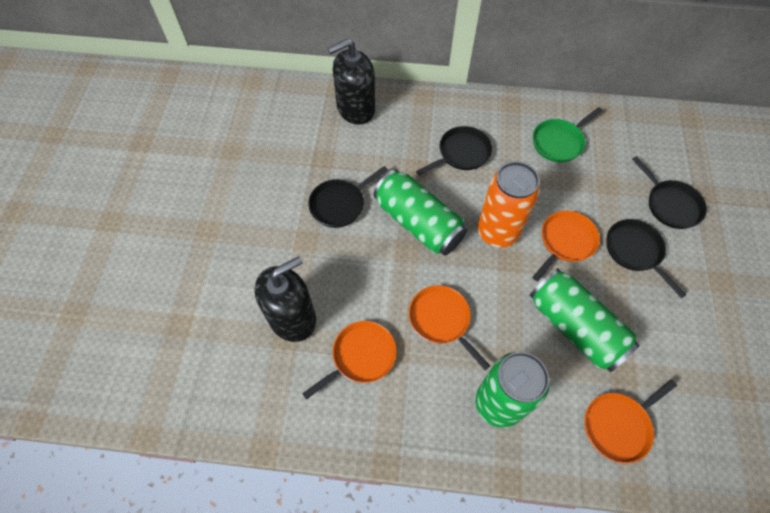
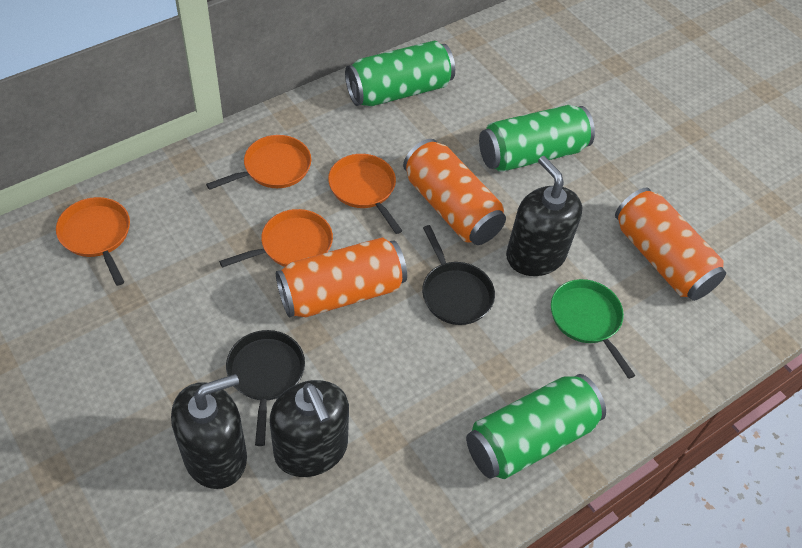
black pan: [308,166,388,228] [416,126,492,176] [606,219,686,298] [632,156,707,229] = 4 -> [226,330,305,446] [422,225,495,325] = 2
black soap dispenser: [254,256,316,342] [328,39,375,125] = 2 -> [171,374,247,489] [270,380,349,477] [506,156,582,276] = 3
orange can: [478,162,540,248] = 1 -> [276,237,407,318] [403,139,506,245] [615,188,726,301] = 3

